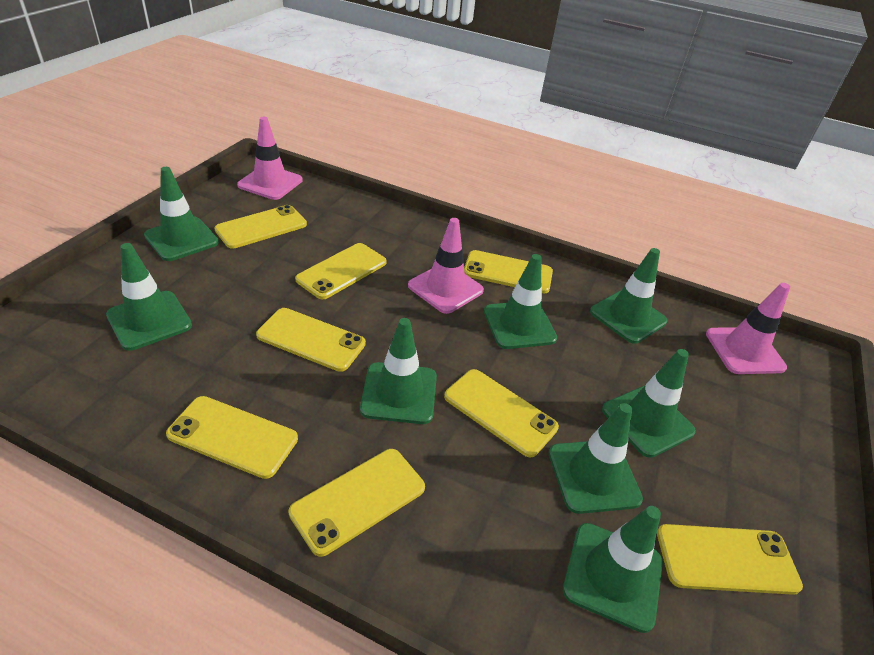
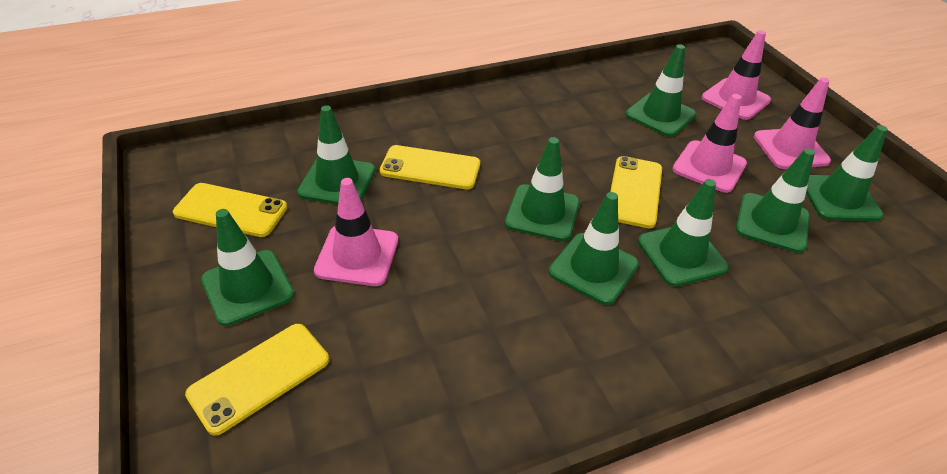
pink traffic cone: [237,117,303,200] [408,218,484,314] [706,283,790,374] = 3 -> [314,178,398,286] [673,94,747,193] [702,30,771,120] [754,77,831,169] = 4
yellow phone: [166,396,298,479] [214,205,307,249] [256,308,366,372] [289,449,425,557] [295,243,387,299] [444,369,559,458] [464,250,553,294] [657,524,803,595] = 8 -> [173,183,287,237] [185,324,329,436] [380,145,480,189] [610,156,662,228] = 4

